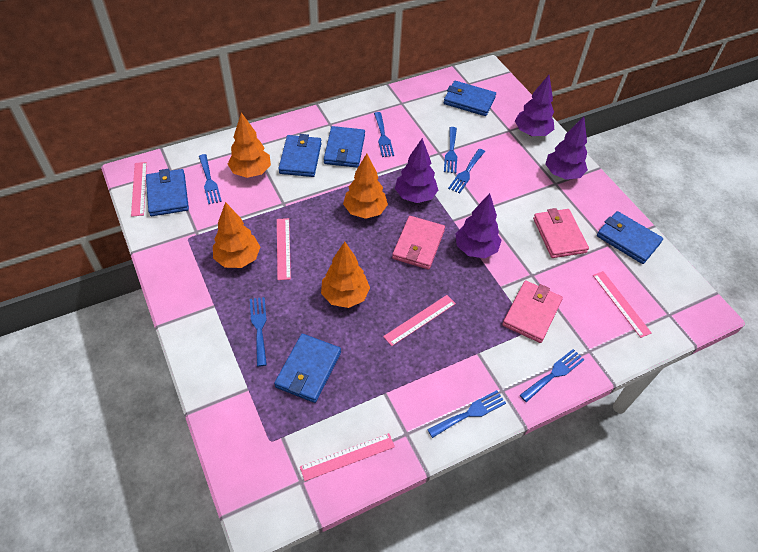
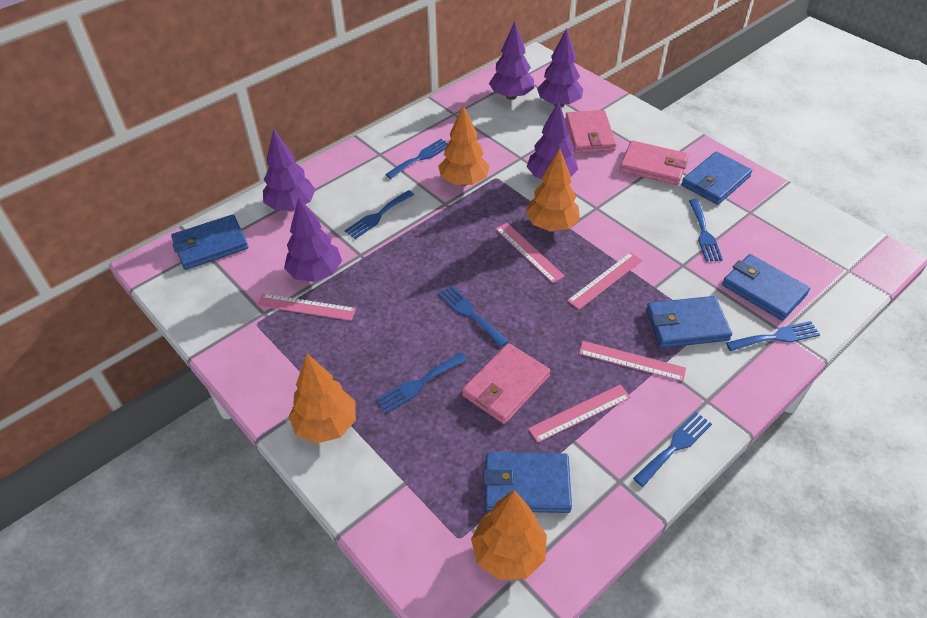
blue wallet: [146,169,189,216] [274,334,341,403] [278,134,322,177] [324,126,365,168] [444,81,496,116] [597,211,663,264] = 6 -> [171,214,248,270] [483,452,572,513] [646,296,732,348] [681,151,752,205] [722,254,810,321] = 5
purple tree: [395,138,438,203] [455,193,502,258] [515,75,554,136] [545,117,588,180] = 4 -> [263,129,316,211] [284,197,342,282] [489,21,534,100] [527,101,578,179] [537,28,583,107] = 5

